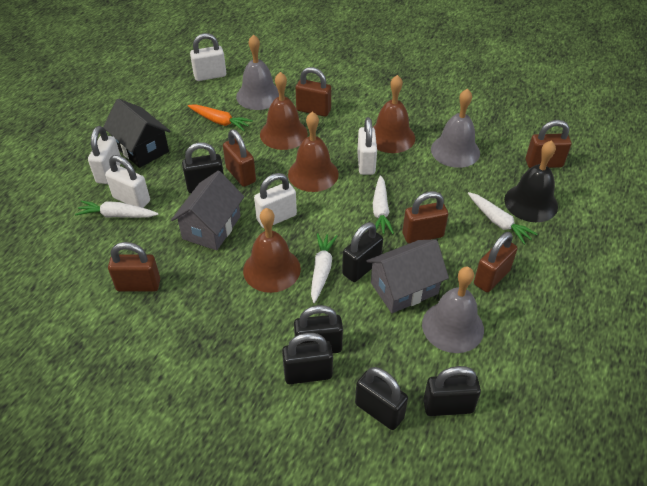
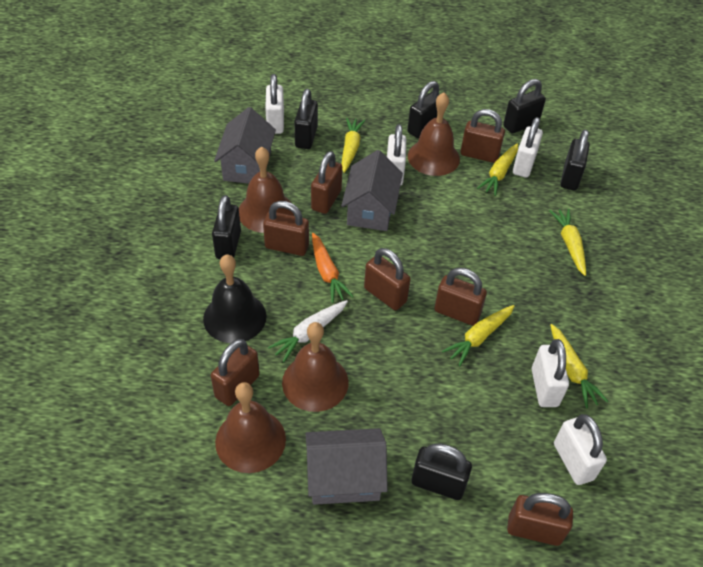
black house: [103,99,171,168] = 1 -> none = 0
brown padlock: [108,242,160,292] [223,129,256,187] [296,67,331,117] [402,191,448,243] [474,232,517,292] [526,120,571,168] = 6 -> [211,339,260,406] [263,201,309,256] [311,151,342,214] [364,248,411,310] [434,268,487,326] [461,109,505,163] [507,493,573,546] = 7
grey bell: [236,34,279,110] [422,267,484,353] [431,88,480,168] = 3 -> none = 0
grey house: [171,171,244,250] [366,240,449,313] = 2 -> [214,107,276,184] [305,428,388,505] [341,150,403,231] = 3
white carrot: [75,201,158,218] [311,233,337,303] [373,175,394,234] [468,192,538,245] = 4 -> [268,300,348,362] = 1
yellow carrot: none = 0 -> [341,118,365,173] [442,305,514,366] [477,144,518,196] [550,209,586,276] [550,324,608,408] = 5

